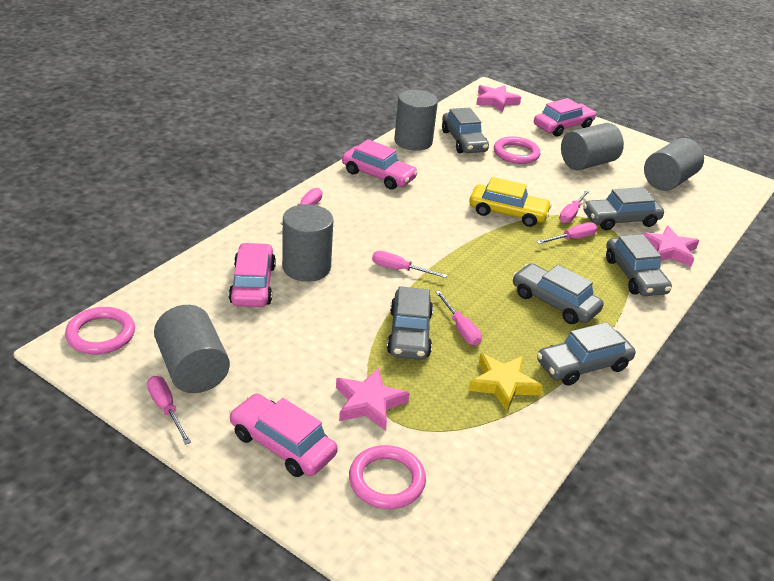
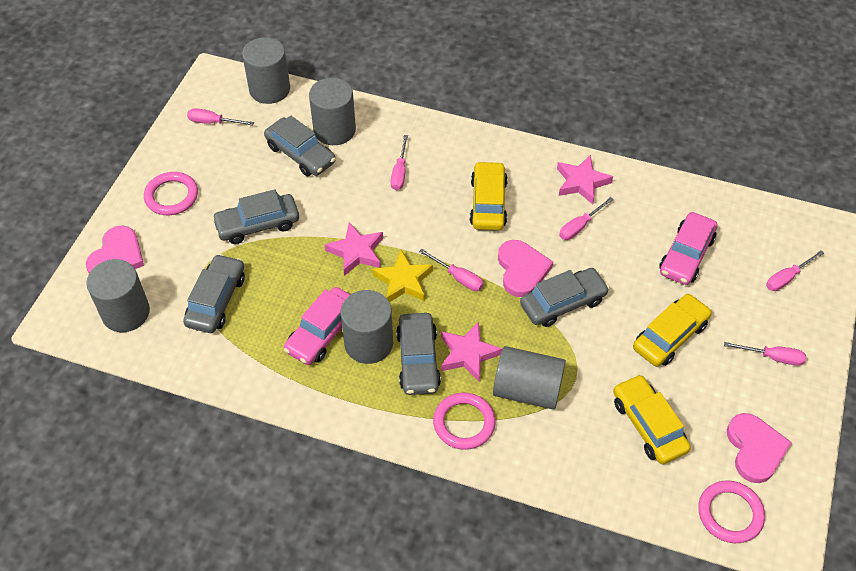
grey car: [387,286,433,360] [442,108,489,153] [513,263,604,324] [537,322,636,386] [583,187,664,230] [606,234,672,296] = 6 -> [183,254,245,333] [212,189,299,244] [264,116,336,176] [396,313,441,395] [520,268,609,327] = 5
pink car: [229,243,276,307] [229,393,338,477] [342,139,418,190] [534,98,596,137] = 4 -> [284,287,351,365] [659,212,717,285] = 2
pink heart: none = 0 -> [86,225,144,273] [498,240,553,297] [727,413,792,483] = 3
yellow car: [469,177,552,227] = 1 -> [470,161,508,230] [613,374,691,464] [633,294,712,367] = 3

